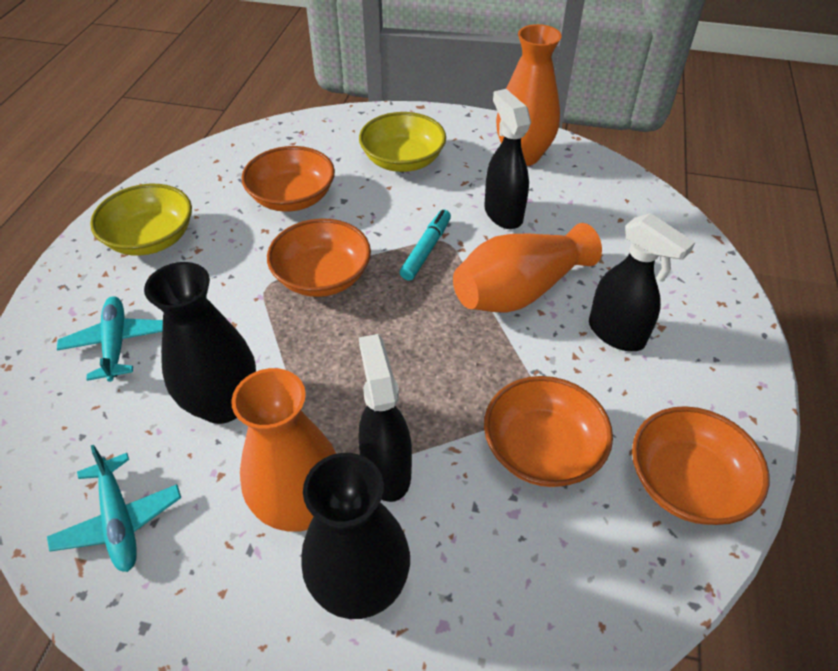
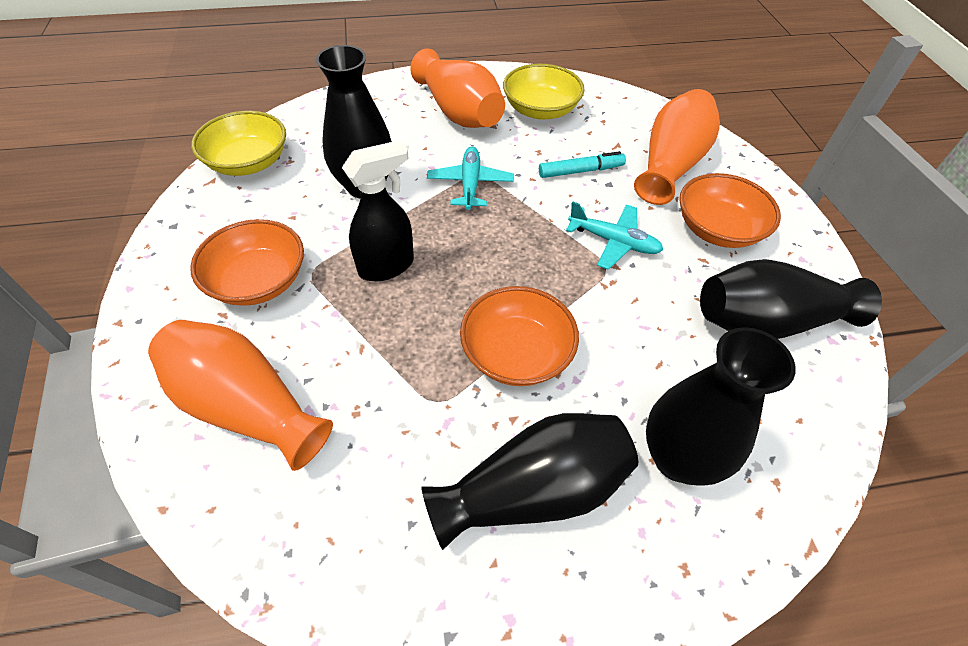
black spray bottle: [358,334,412,502] [484,89,531,229] [589,213,695,351] = 3 -> [342,140,414,281] = 1
black vase: [144,262,256,424] [301,453,410,619] = 2 -> [316,45,392,198] [421,413,638,550] [646,327,796,486] [700,259,882,339] = 4
orange bowl: [241,146,335,212] [267,218,371,297] [484,376,613,487] [632,406,769,525] = 4 -> [190,219,304,306] [460,286,579,386] [679,173,781,248] = 3

